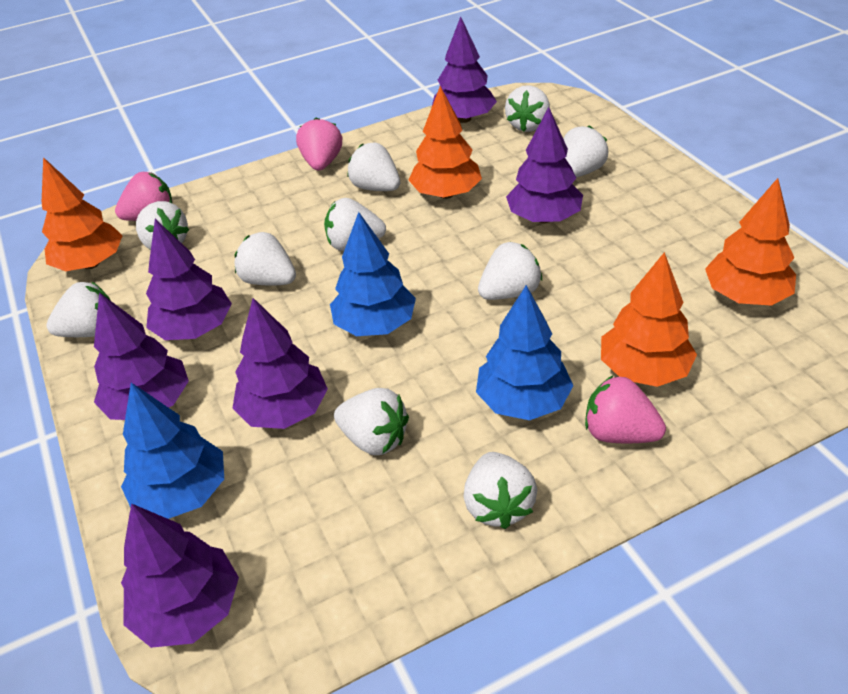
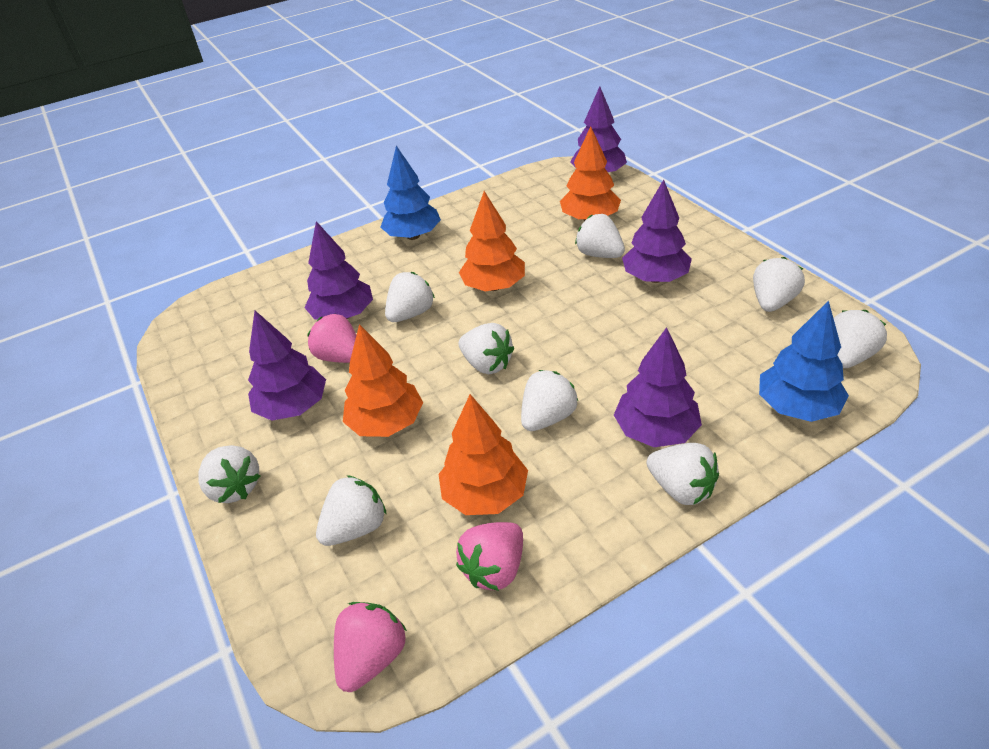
blue tree: [121,383,224,519] [330,212,416,336] [476,285,574,420] = 3 -> [380,146,441,240] [759,300,849,422] = 2
purple tree: [94,292,189,420] [121,503,239,648] [146,219,232,340] [232,298,328,429] [432,16,497,123] [506,107,583,223] = 6 -> [248,311,326,421] [304,221,373,320] [570,86,627,172] [614,327,702,447] [622,180,692,283] = 5
white strawberry: [47,281,111,337] [136,201,189,250] [234,232,296,286] [324,198,386,251] [334,388,409,455] [347,142,400,191] [464,452,537,529] [478,242,542,300] [505,85,550,132] [563,126,608,177] = 10 -> [198,445,260,503] [316,475,387,546] [385,272,435,322] [458,323,514,374] [521,370,578,431] [575,214,625,258] [646,443,719,505] [753,257,805,312] [833,310,887,369] = 9

